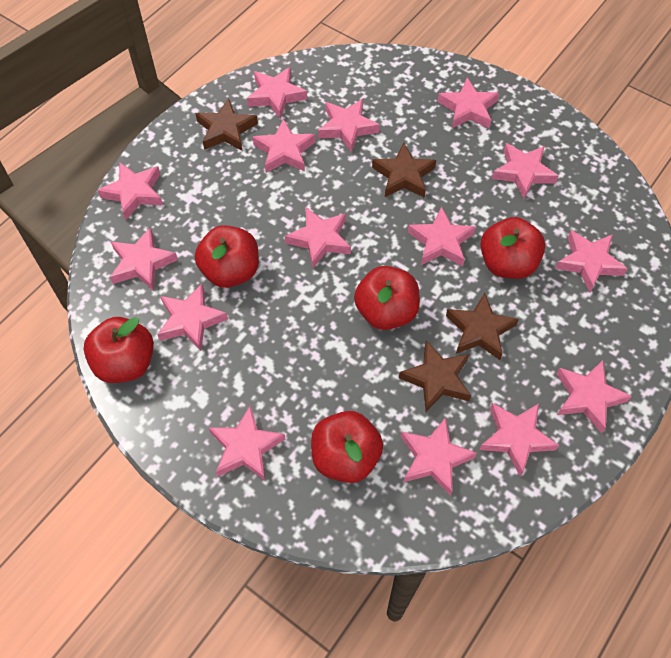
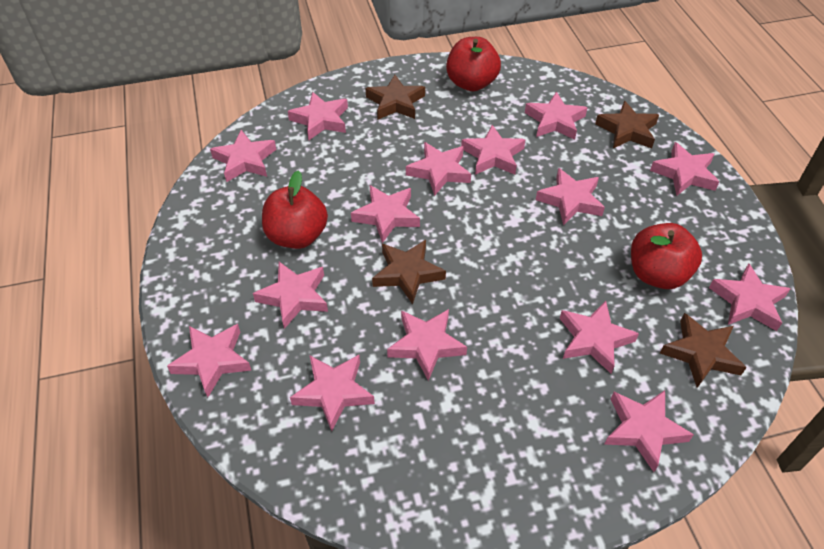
red apple: [83,317,154,383] [195,225,259,288] [311,411,383,483] [354,266,420,330] [480,217,545,279] = 5 -> [262,170,328,249] [446,37,501,91] [631,223,702,289] = 3

